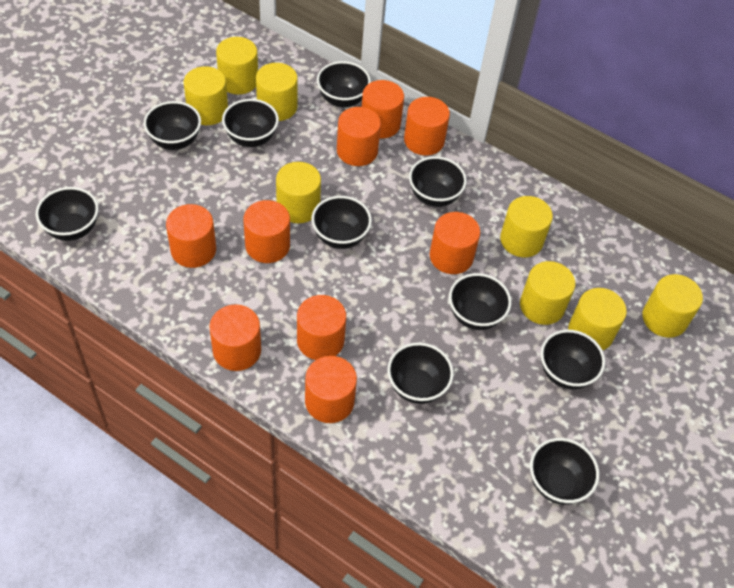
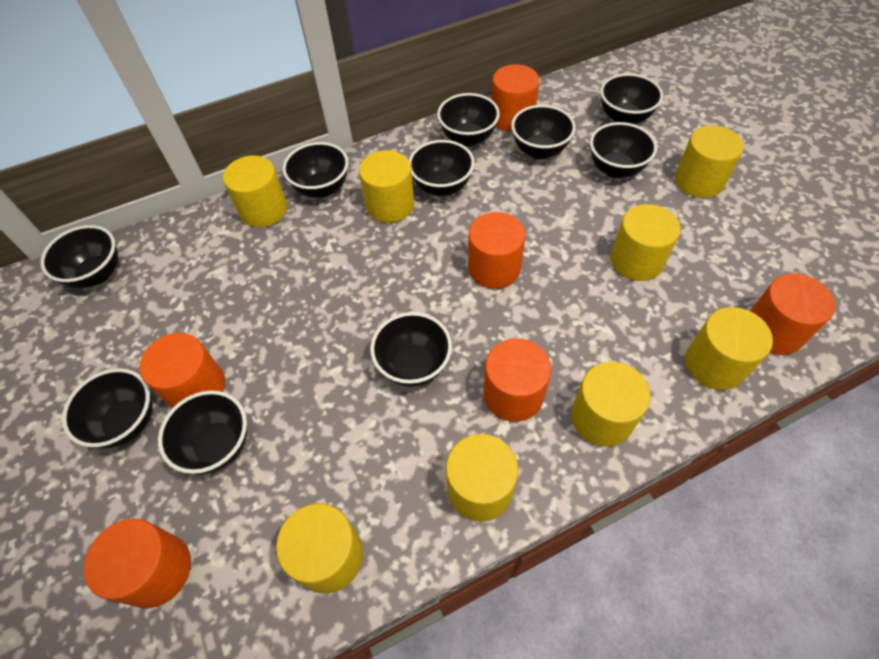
orange cylinder: [166,204,216,268] [209,305,261,371] [243,200,290,263] [297,295,346,360] [305,356,357,423] [337,107,381,166] [362,80,404,139] [404,97,450,156] [430,212,480,274] = 9 -> [84,519,191,608] [140,333,225,408] [468,212,525,289] [483,339,551,422] [492,64,539,132] [750,273,835,355] = 6

